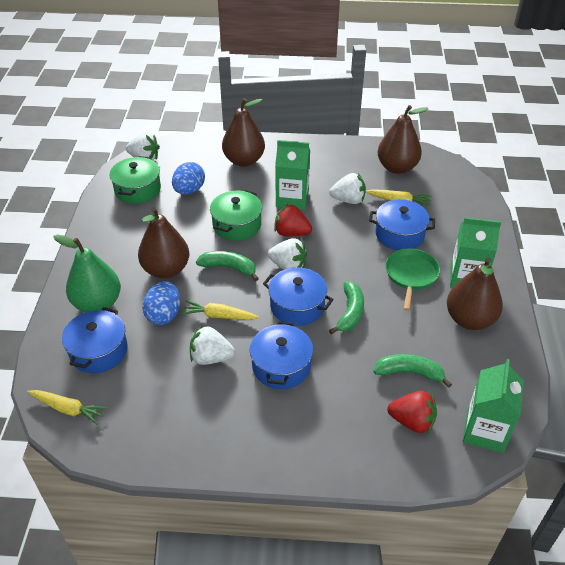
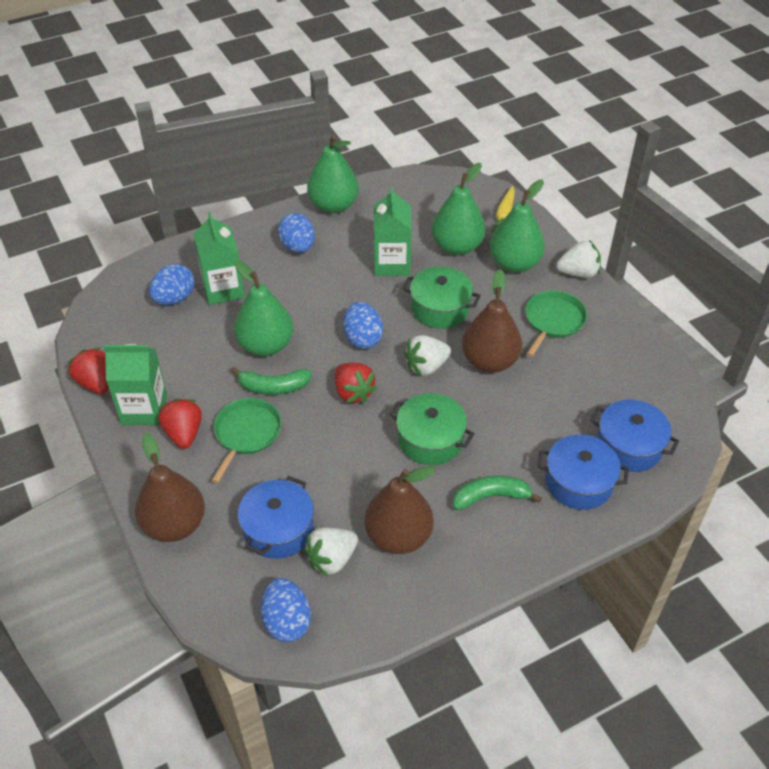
blue egg: [142,281,180,325] [172,162,205,195] = 2 -> [149,264,195,305] [261,578,311,642] [278,213,315,253] [343,302,383,349] = 4
blue pot: [62,307,128,373] [250,321,313,389] [263,267,333,326] [369,199,435,250] = 4 -> [238,476,314,559] [537,434,629,510] [590,399,679,472] = 3
brown pear: [138,207,189,279] [222,98,265,167] [378,105,428,174] [447,257,503,330] = 4 -> [135,433,205,542] [364,467,435,554] [462,269,522,373] = 3
green banana: [196,251,259,281] [329,281,364,334] [373,354,452,388] = 3 -> [231,367,312,395] [453,475,542,510] = 2
green pan: [386,248,440,311] = 1 -> [211,398,282,483] [525,290,587,357] = 2
green pear: [53,234,121,312] = 1 -> [234,260,294,356] [307,135,359,214] [431,163,486,255] [489,180,545,273] = 4
red strawberry: [274,204,312,236] [387,391,437,433] = 2 -> [68,348,109,394] [158,399,202,449] [335,363,377,404] = 3
white strawberry: [126,133,160,160] [190,326,235,365] [268,238,307,270] [329,173,366,204] = 4 -> [304,528,358,577] [404,335,451,376] [556,240,601,278] = 3
yellow carrot: [27,390,107,425] [181,300,259,320] [365,189,431,206] = 3 -> [490,186,515,233] = 1

